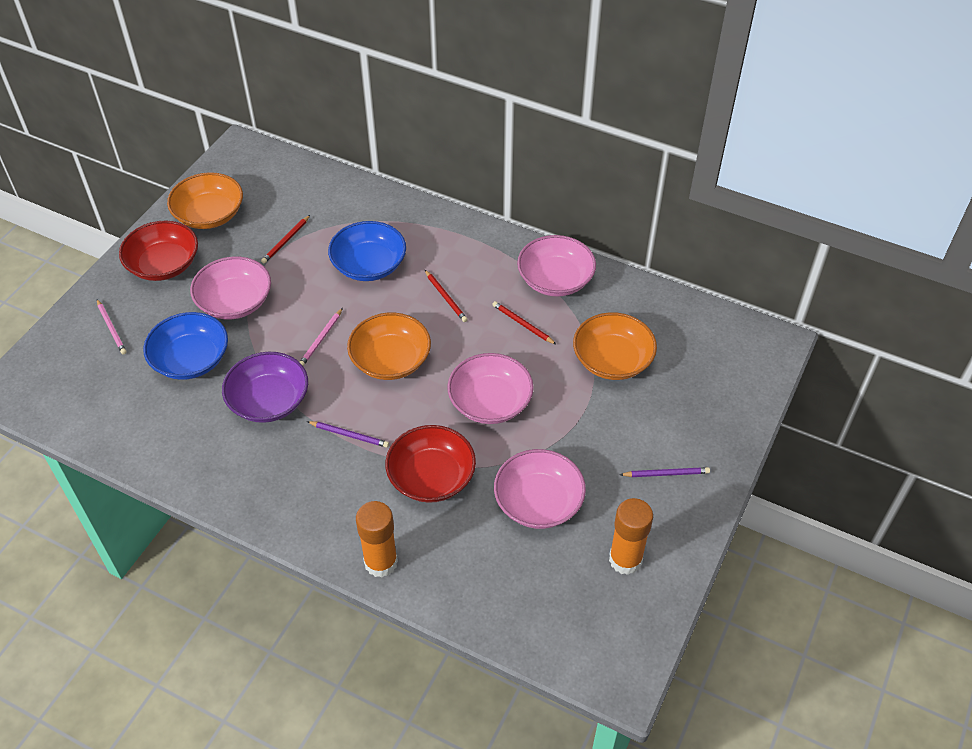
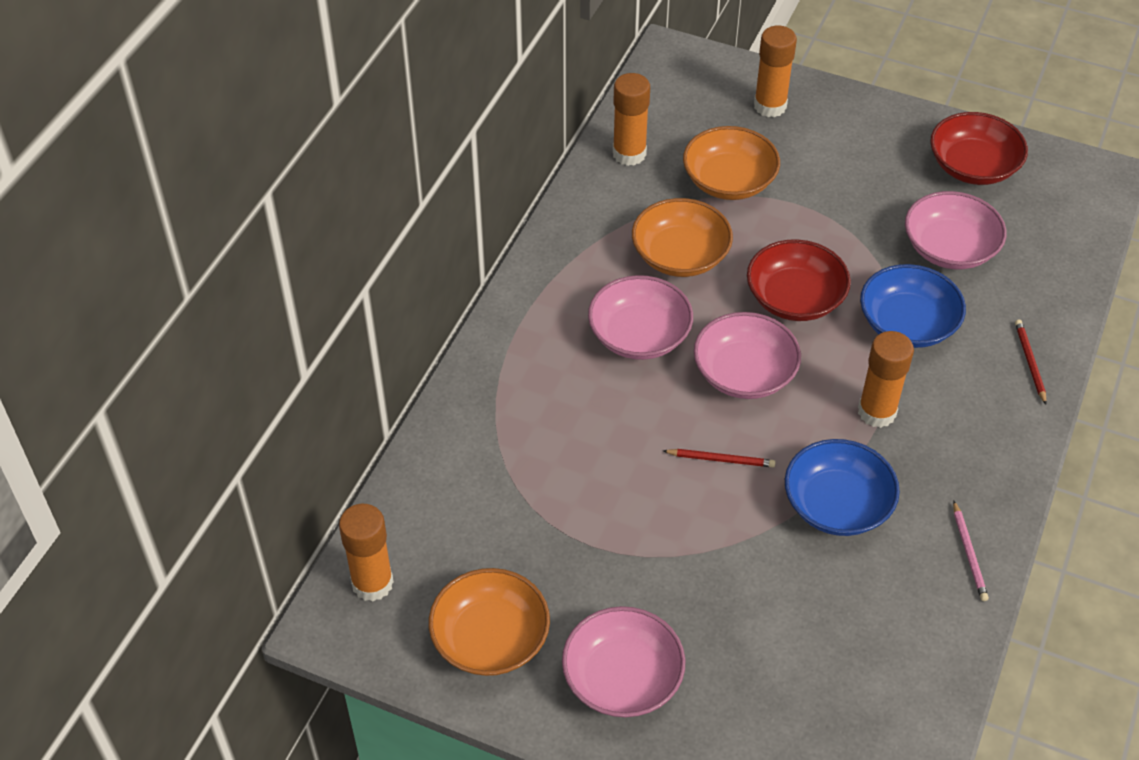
orange glue stick: [356,501,398,578] [609,498,653,575] = 2 -> [339,504,394,601] [613,73,650,166] [754,26,797,117] [858,331,914,428] = 4
pink pencil: [97,299,127,355] [300,308,343,366] = 2 -> [953,501,989,601] = 1
purple bowl: [222,352,308,423] = 1 -> none = 0
purple pencil: [307,421,389,448] [620,467,710,477] = 2 -> none = 0
red pencil: [261,215,310,263] [425,270,468,322] [492,301,557,345] = 3 -> [663,449,775,467] [1015,320,1047,405] = 2

